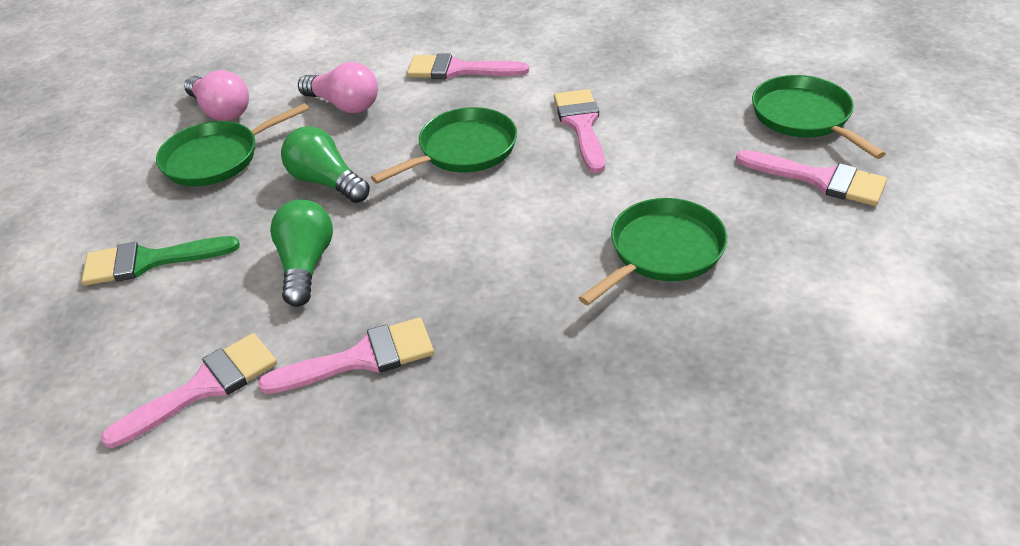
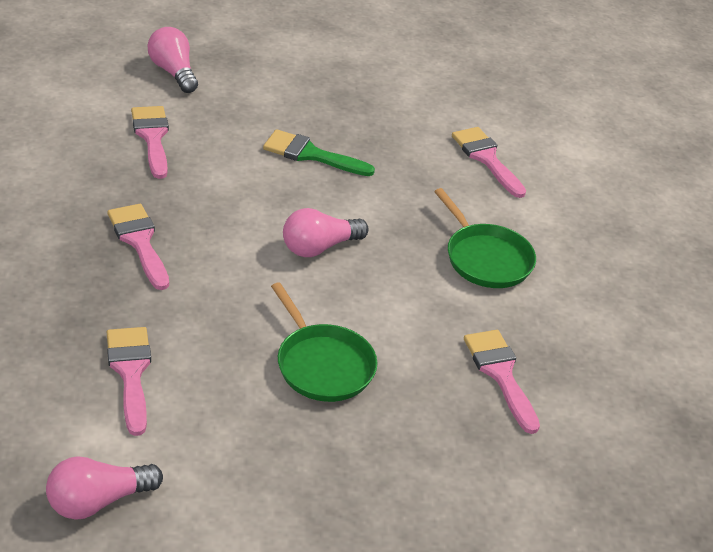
green light bulb: [270,199,333,307] [281,126,370,203] = 2 -> none = 0
green pan: [156,103,309,186] [371,107,517,184] [579,198,728,305] [752,75,886,159] = 4 -> [271,282,377,402] [434,188,536,288] = 2
pink light bulb: [184,70,249,121] [298,62,378,113] = 2 -> [46,456,163,520] [148,27,198,93] [283,208,369,257] = 3

